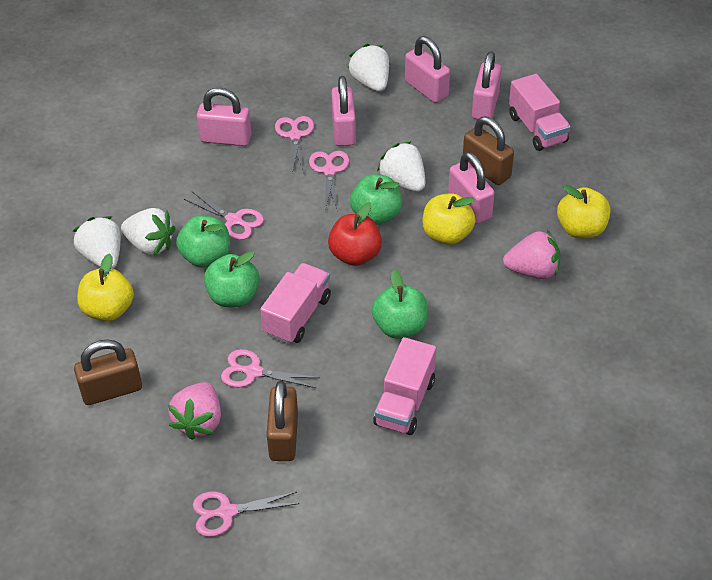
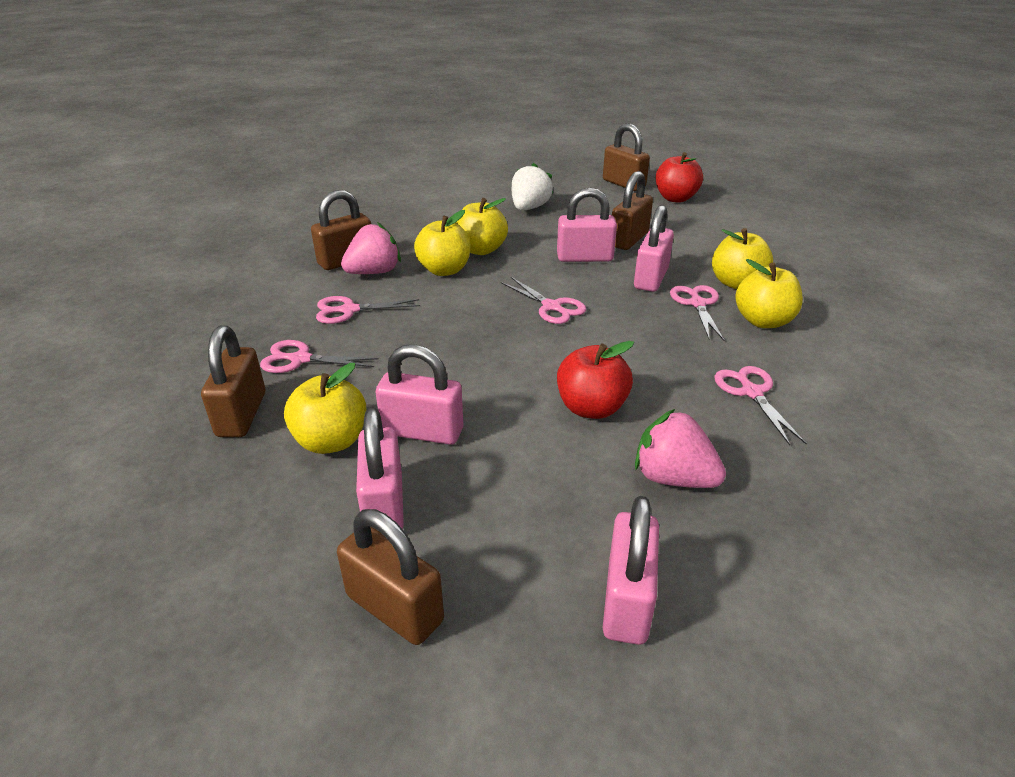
brown padlock: [74,339,142,405] [267,381,298,461] [463,117,514,185] = 3 -> [201,326,265,437] [311,190,371,270] [337,509,444,645] [603,123,650,191] [612,171,653,250] = 5
green apple: [176,216,230,268] [204,251,260,307] [350,174,402,225] [372,270,428,339] = 4 -> none = 0
pink truck: [260,263,331,344] [373,337,436,435] [509,74,571,151] = 3 -> none = 0
red apple: [328,202,382,266] = 1 -> [557,341,634,419] [656,152,703,202] = 2
white strawberry: [73,216,121,269] [121,208,175,255] [348,44,389,92] [377,141,426,192] = 4 -> [512,163,553,210] = 1
yellow apple: [77,253,134,321] [422,193,475,245] [557,185,610,239] = 3 -> [284,363,366,454] [414,210,471,276] [455,198,508,255] [712,228,773,289] [735,259,803,328] = 5

